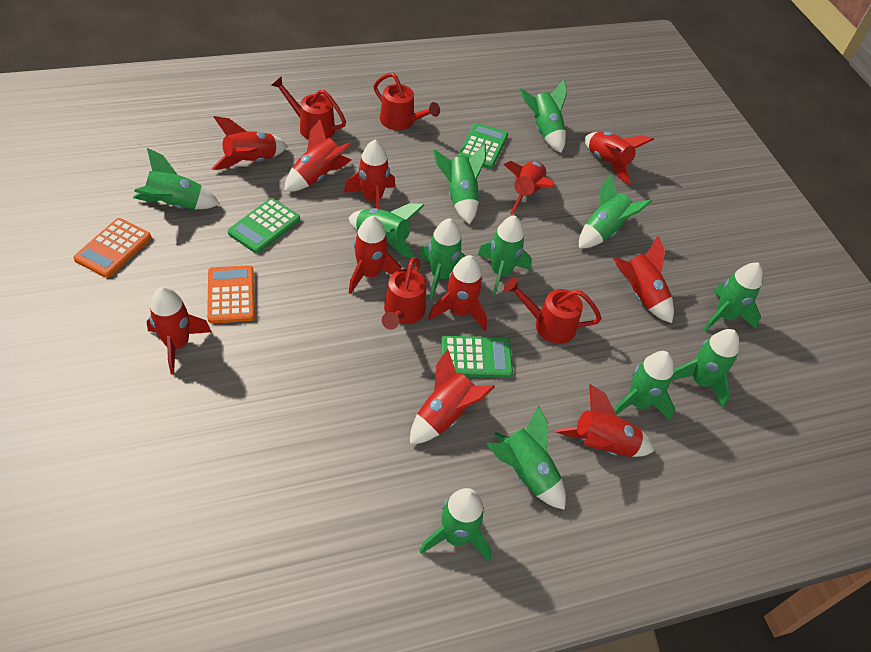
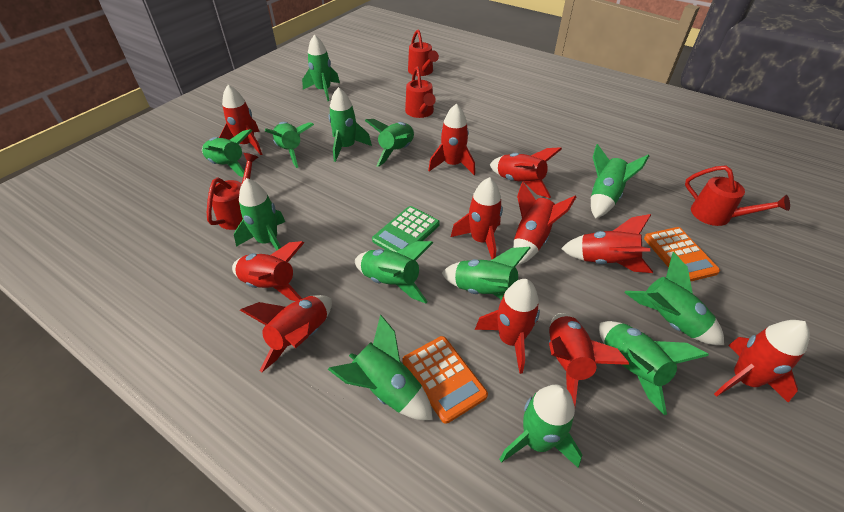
green calculator: [228,198,300,253] [441,336,513,378] [458,123,508,169] = 3 -> [372,206,440,252] = 1
green rocket: [133,148,220,210] [349,203,425,259] [419,218,465,299] [419,488,492,561] [433,144,486,224] [478,215,532,296] [487,406,566,510] [519,79,567,153] [579,174,652,248] [614,351,675,421] [671,329,739,408] [703,263,763,331] = 12 -> [202,129,252,177] [234,178,285,250] [265,122,314,168] [302,34,340,101] [328,315,433,420] [329,87,372,162] [355,241,433,303] [365,119,414,167] [442,247,530,300] [499,385,583,468] [591,144,649,219] [599,321,709,415] [624,252,724,345] = 13

